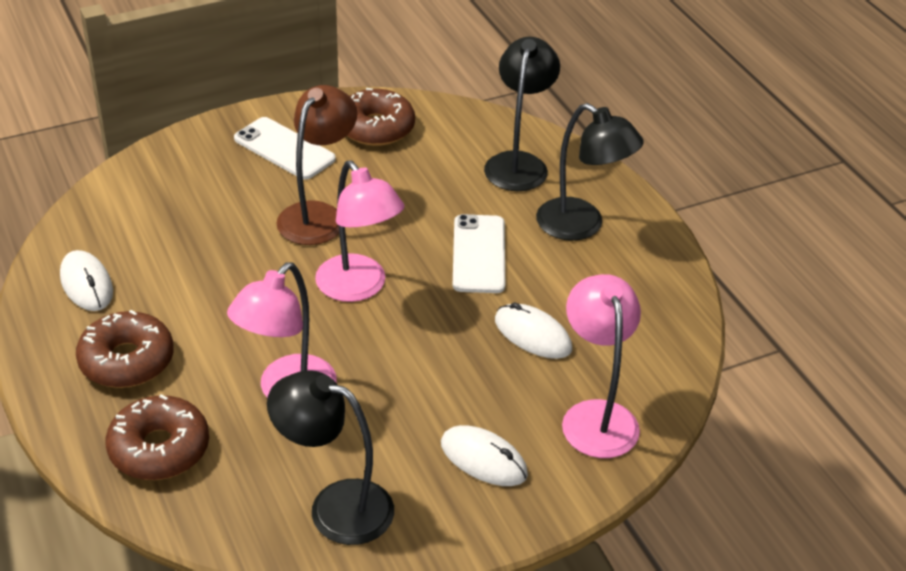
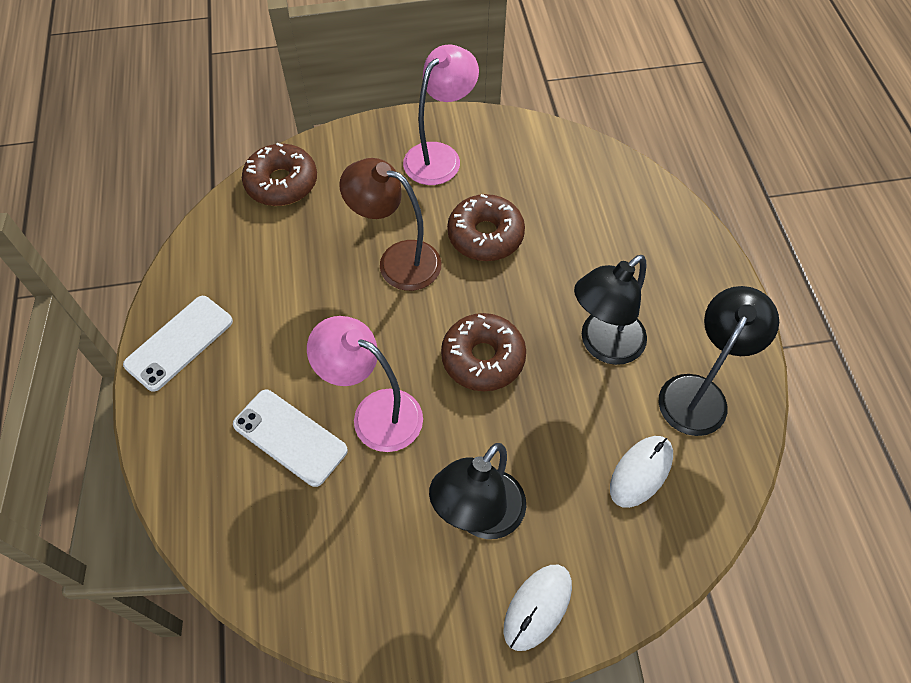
pink lamp: [227,262,337,398] [315,160,404,302] [562,274,641,458] = 3 -> [307,316,423,452] [403,45,479,185] = 2
white mouse: [60,250,113,311] [441,425,528,486] [495,303,572,359] = 3 -> [504,565,572,651] [610,436,673,508] = 2

